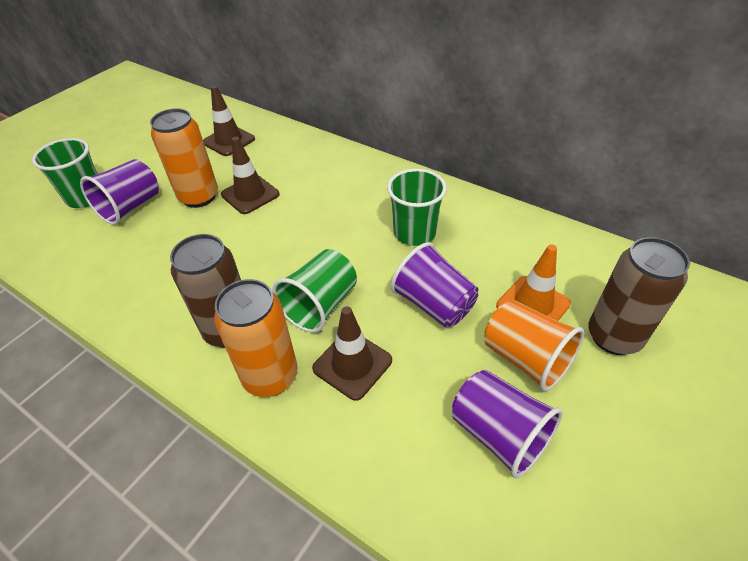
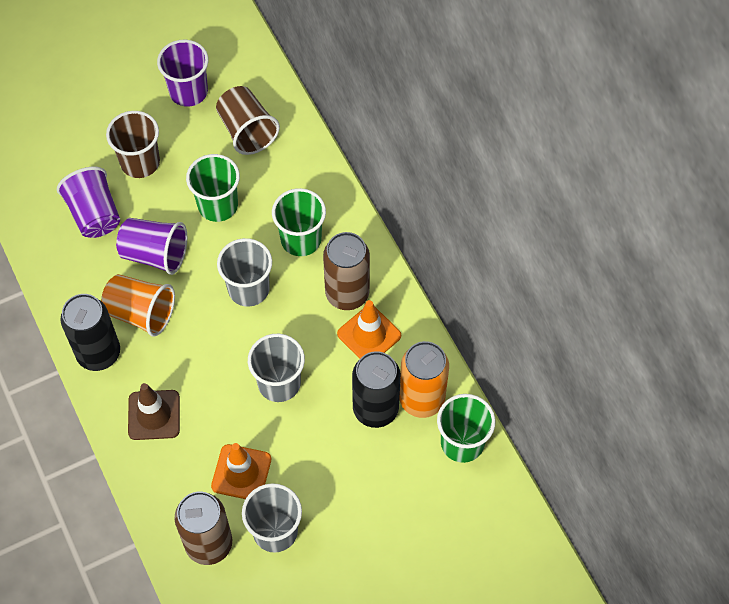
black can: none = 0 -> [60,294,120,371] [352,351,401,428] = 2
brown cup: none = 0 -> [106,111,160,178] [216,86,280,155] = 2
brown traffic cone: [203,85,255,156] [221,137,280,214] [312,306,392,401] = 3 -> [128,383,180,440] = 1
grey cup: none = 0 -> [217,238,272,307] [242,483,302,553] [248,334,305,402] = 3
orange can: [150,108,218,208] [214,279,298,397] = 2 -> [399,341,449,418] = 1
orange traffic cone: [496,244,571,321] = 1 -> [211,443,271,499] [337,300,401,359] = 2

